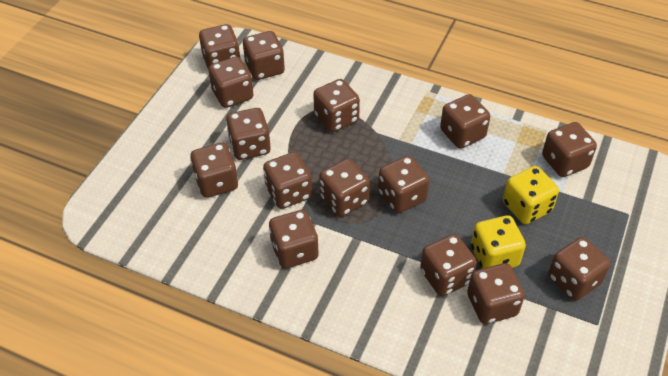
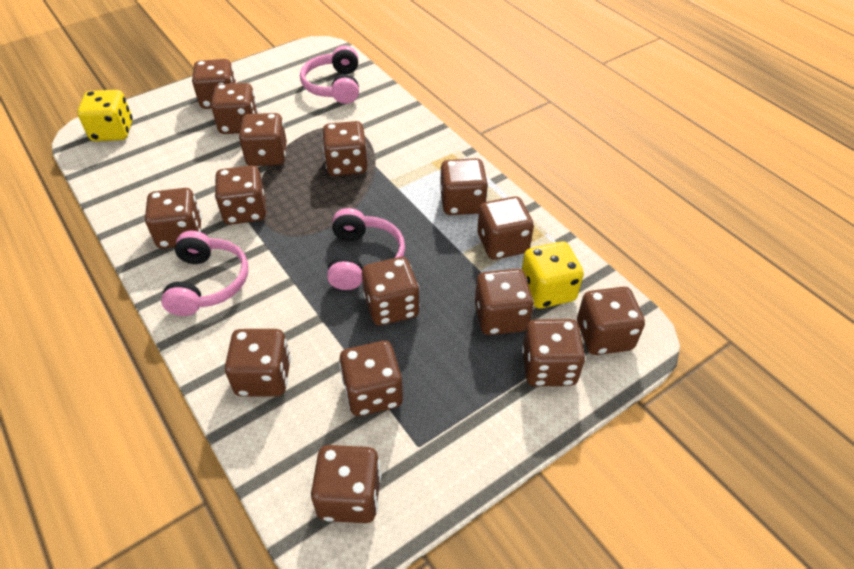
pink headphones: none = 0 -> [161,231,248,316] [300,46,359,104] [327,208,405,290] = 3

